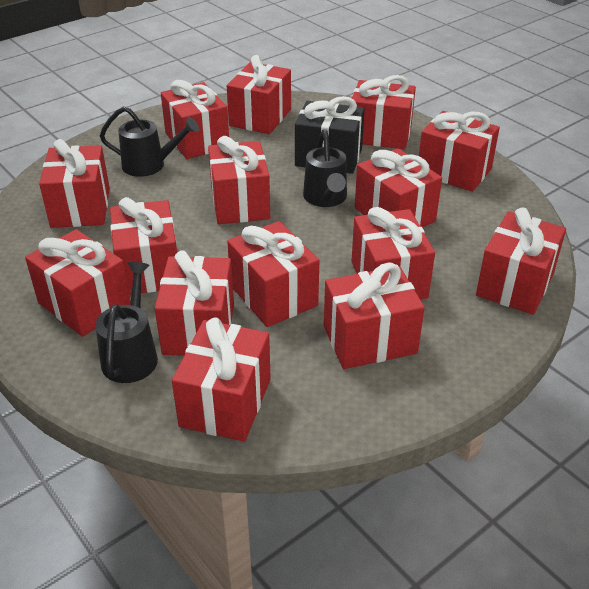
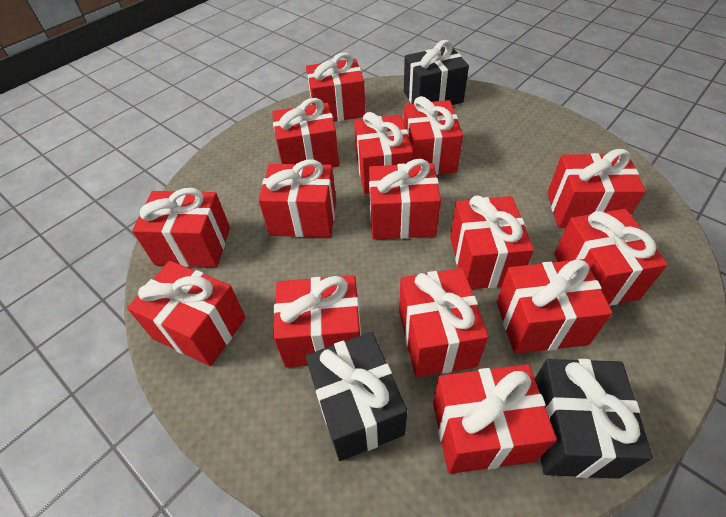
black gift: [295,96,365,174] = 1 -> [306,332,407,461] [404,40,469,105] [535,359,653,479] = 3
black watering can: [95,262,158,383] [100,107,199,177] [303,129,347,207] = 3 -> none = 0

